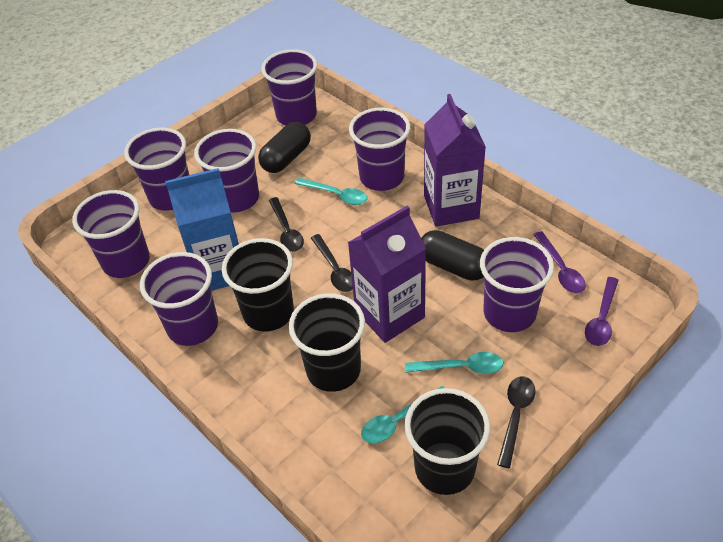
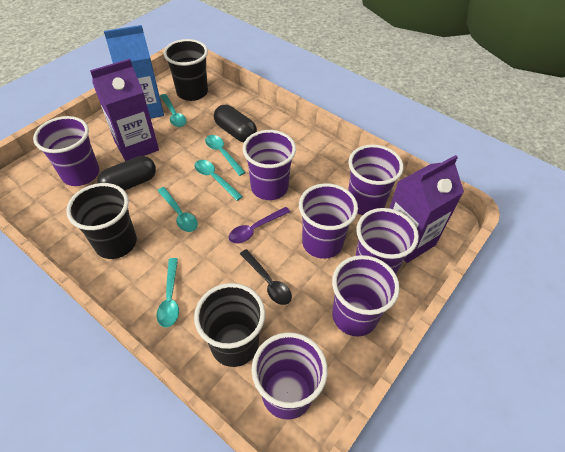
black spoon: [269,197,304,252] [311,234,353,292] [497,376,536,468] = 3 -> [240,249,292,305] = 1
purple spoon: [533,231,586,293] [585,277,619,346] = 2 -> [229,207,290,243] = 1
turquoise spoon: [295,178,368,205] [361,386,445,443] [405,352,503,374] = 3 -> [157,187,198,232] [157,258,179,327] [160,94,187,127] [194,160,243,201] [205,135,246,176] = 5

